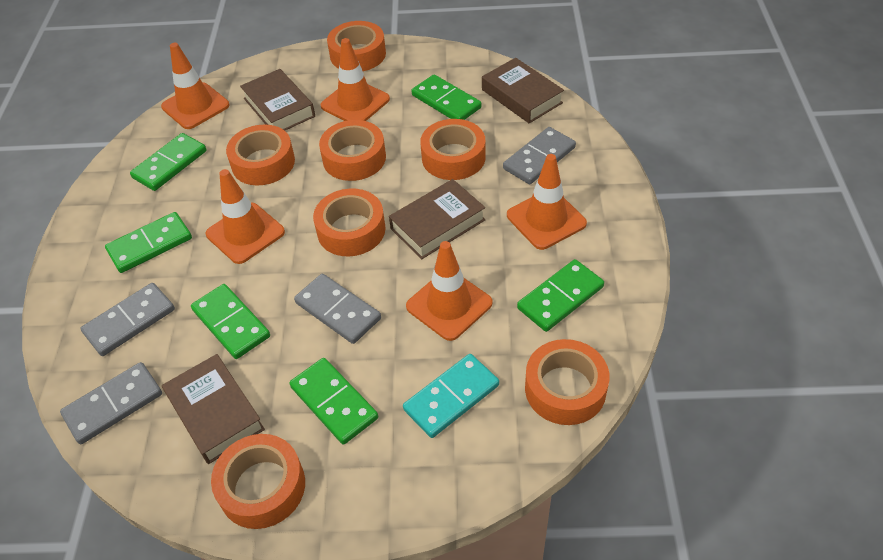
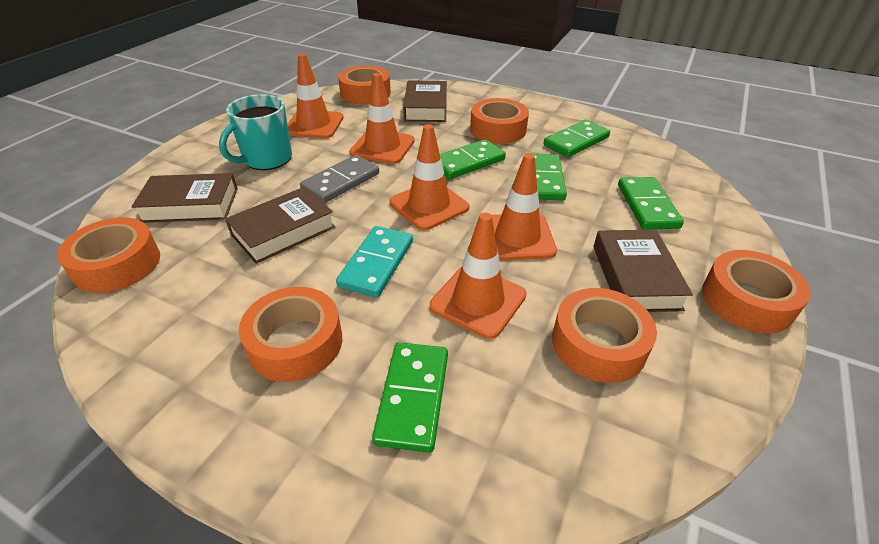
green domino: [105,212,192,273] [130,133,206,191] [191,284,270,359] [289,358,378,445] [411,75,482,120] [517,259,604,332] = 6 -> [372,342,448,453] [440,139,506,179] [525,153,567,201] [544,120,610,157] [618,177,684,230] = 5
grey domino: [60,362,162,444] [80,283,175,356] [294,274,381,344] [503,127,576,184] = 4 -> [300,155,379,203] = 1
orange tape: [211,434,305,529] [226,125,295,185] [313,189,386,256] [319,120,386,181] [327,21,386,71] [420,119,486,180] [525,339,610,425] = 7 -> [57,217,160,293] [239,287,342,382] [338,66,391,104] [470,98,529,144] [552,288,657,383] [702,250,811,333] = 6
turquoise mug: none = 0 -> [219,94,292,170] = 1

